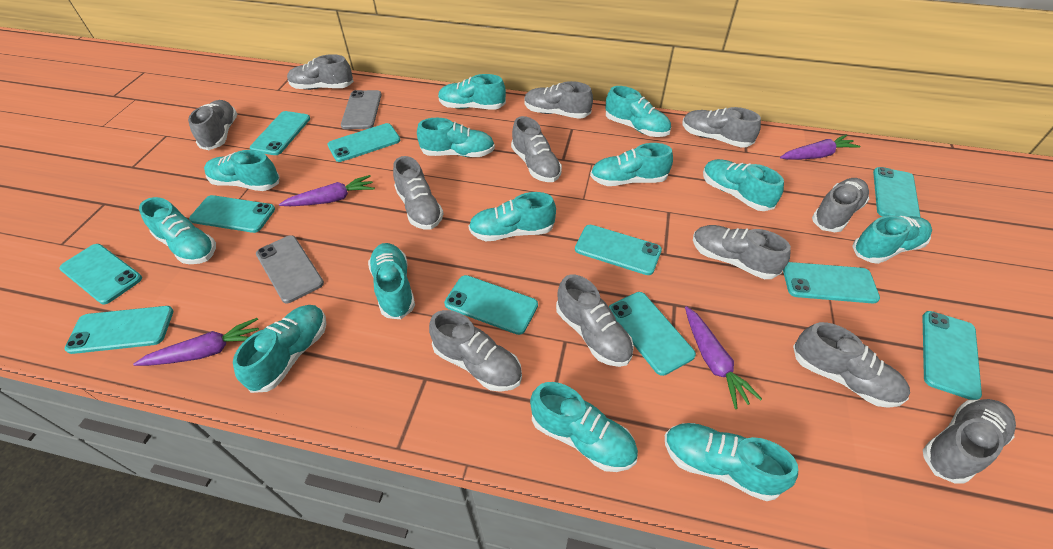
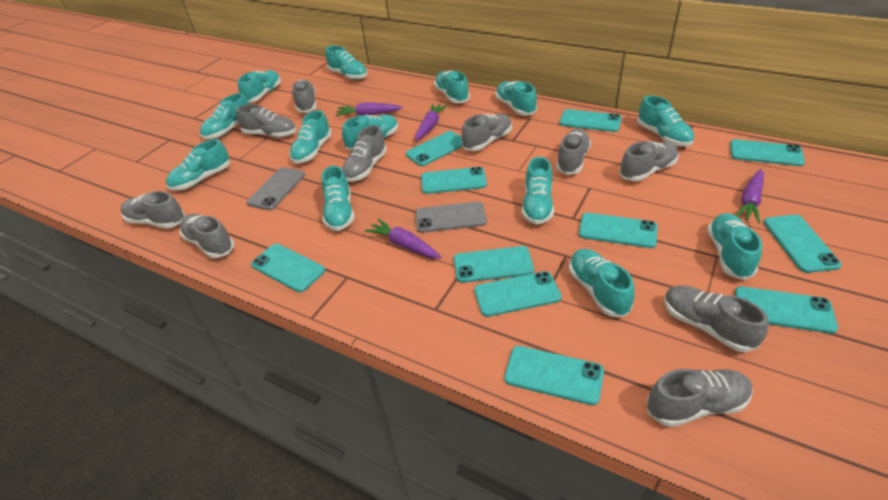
grey shoe: [188,100,238,150] [287,54,354,90] [393,156,443,230] [429,310,522,392] [511,116,562,182] [524,81,593,119] [556,275,634,367] [683,107,761,148] [693,225,791,279] [793,322,910,408] [812,178,869,232] [923,399,1016,484] = 12 -> [121,191,185,228] [179,214,234,258] [236,104,296,137] [292,79,317,113] [342,125,387,182] [461,114,512,151] [556,129,591,175] [619,141,679,181] [647,369,753,427] [664,285,768,352] = 10

